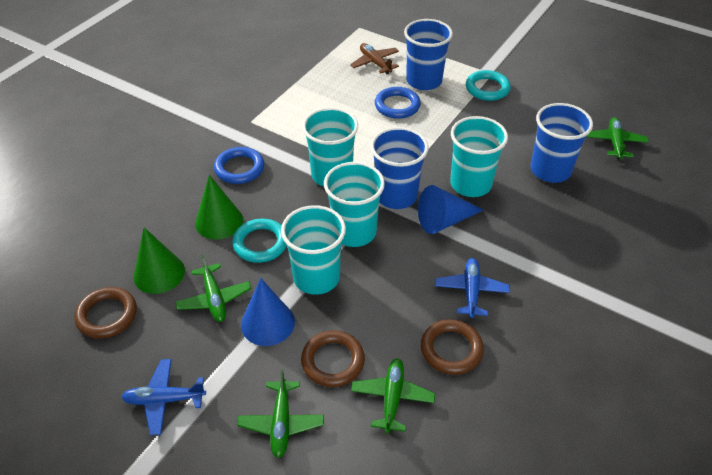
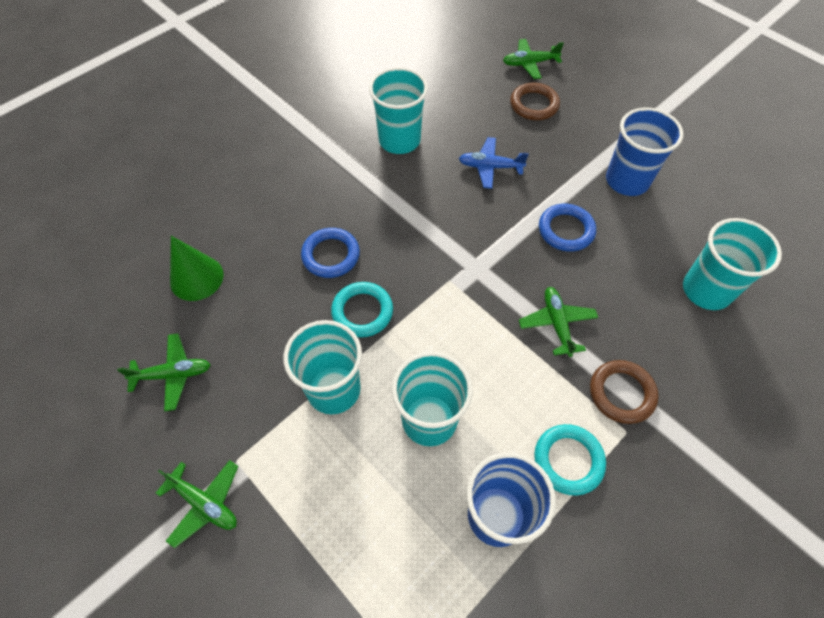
blue cone: [241,278,295,346] [418,185,483,234] = 2 -> none = 0
blue cup: [370,127,429,209] [404,19,453,90] [531,103,593,183] = 3 -> [467,452,556,547] [606,107,684,196] = 2
blue plane: [121,359,206,435] [435,258,510,318] = 2 -> [459,137,529,189] = 1
brown plane: [350,43,399,74] = 1 -> none = 0
brown ring: [74,287,137,339] [301,330,365,387] [421,319,484,375] = 3 -> [510,83,560,120] [590,360,659,424] = 2
green cone: [133,227,185,294] [195,175,243,240] = 2 -> [170,236,224,301] = 1

